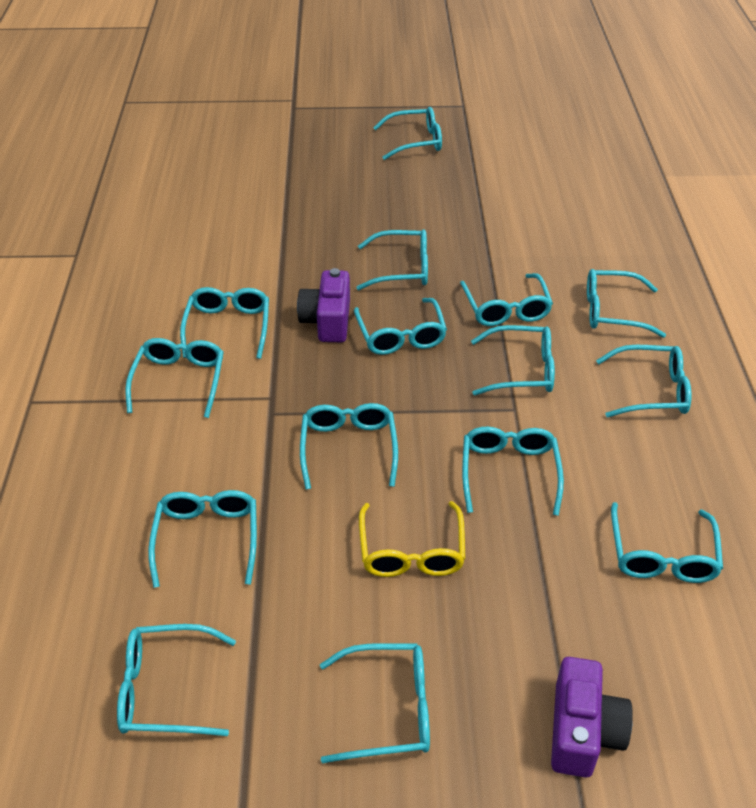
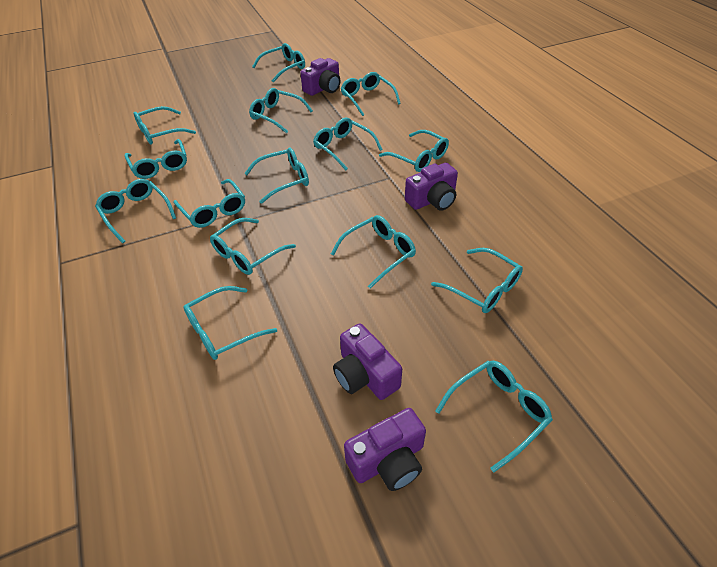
purple camera: [297,268,350,342] [551,657,633,778] = 2 -> [301,58,341,96] [333,323,402,400] [344,408,426,491] [405,163,458,211] = 4
yellow glasses: [359,501,465,577] = 1 -> none = 0

